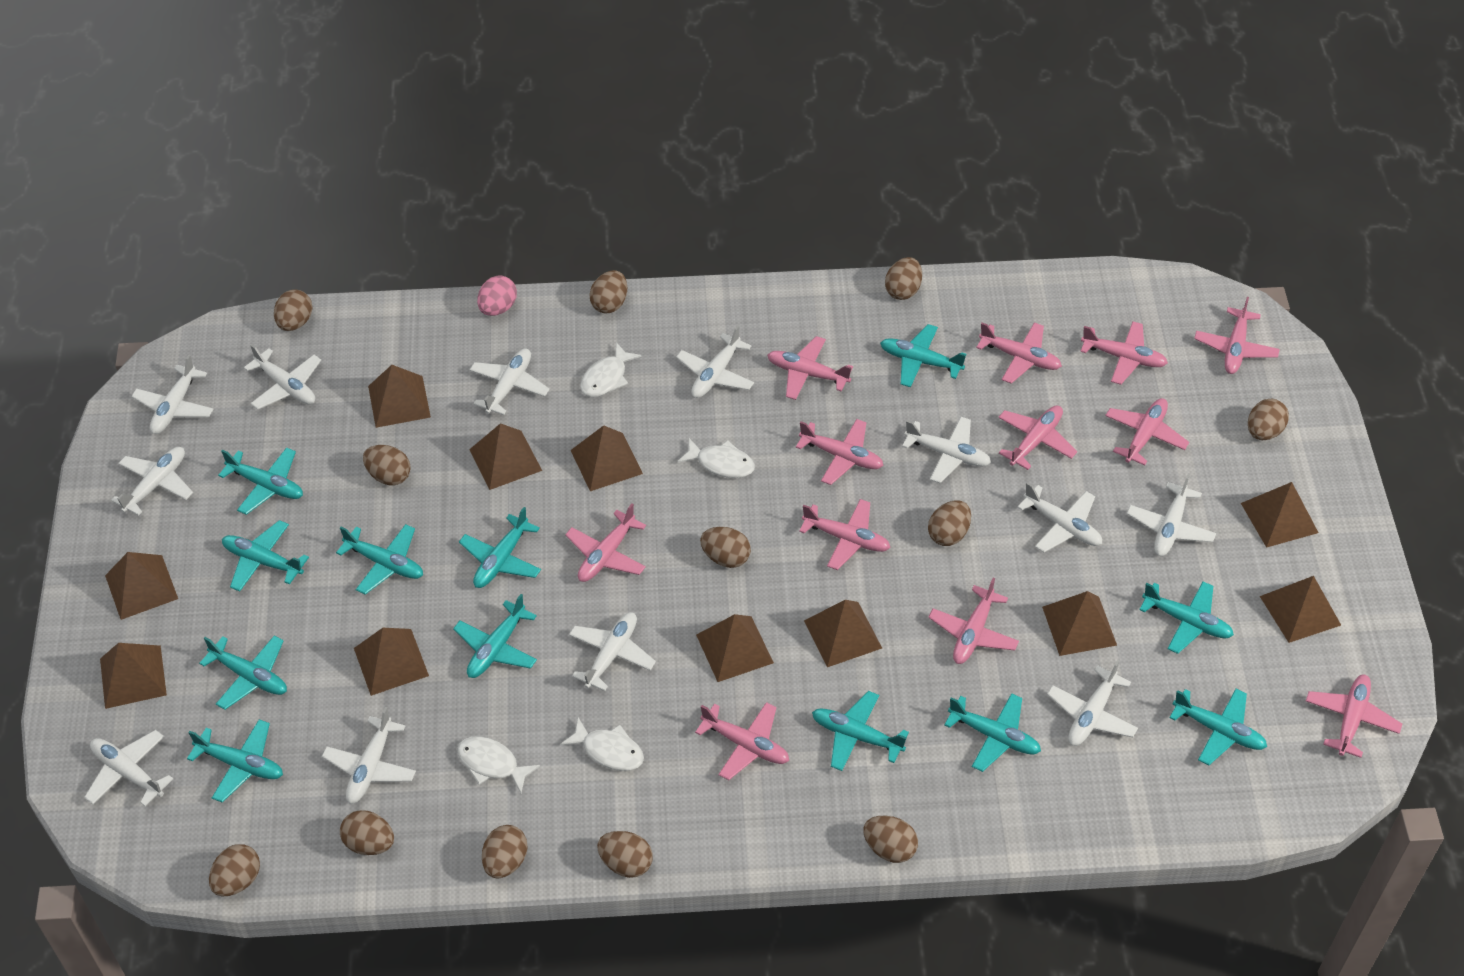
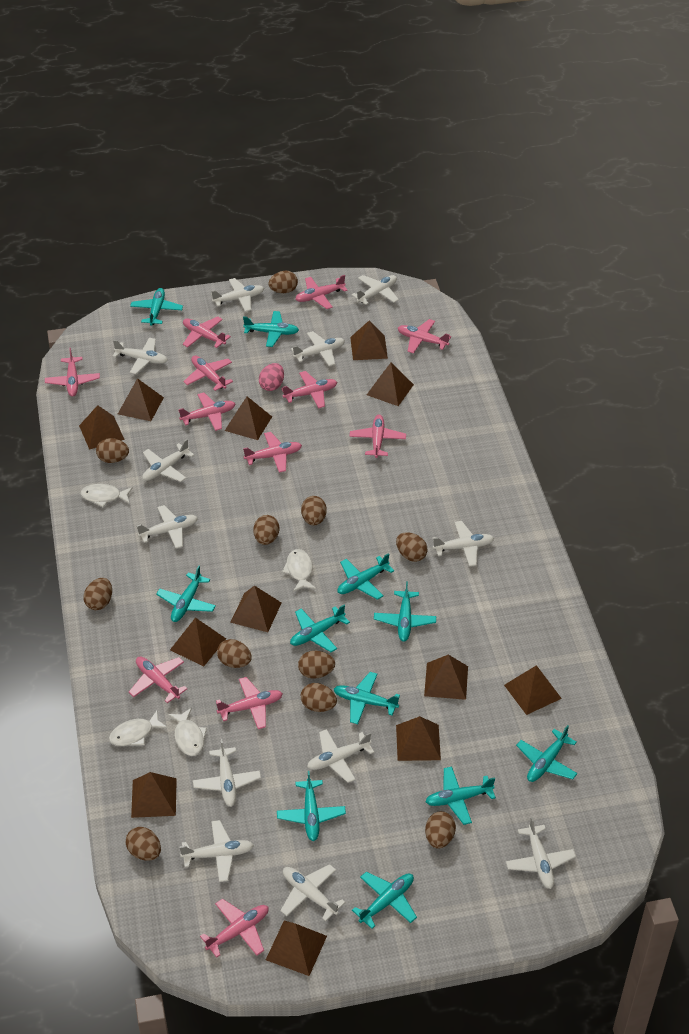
brown egg: [209,844,260,896] [274,289,312,331] [340,810,394,855] [363,445,411,485] [482,825,528,878] [589,270,627,313] [597,831,653,878] [700,527,751,568] [863,816,918,863] [885,257,922,300] [928,500,971,546] [1248,399,1289,440] = 12 -> [83,578,112,610] [96,438,129,463] [126,827,161,861] [217,639,252,668] [253,515,279,545] [268,271,298,293] [298,651,335,679] [301,496,327,525] [301,683,337,712] [396,532,428,562] [425,811,456,849] = 11
brown pyramid: [100,643,167,709] [105,552,178,620] [354,628,429,696] [368,365,431,428] [469,423,542,490] [571,425,643,491] [696,614,774,682] [804,600,882,667] [1042,591,1117,656] [1241,482,1319,548] [1260,576,1341,643] = 11 -> [79,405,125,450] [118,378,164,421] [131,772,177,818] [170,618,226,667] [225,397,272,440] [230,586,281,632] [266,921,327,976] [350,320,388,360] [367,363,414,406] [396,716,441,761] [424,655,468,700] [504,665,562,715] = 12
turquoise plane: [187,719,283,803] [199,635,287,710] [218,447,303,515] [222,520,309,592] [336,524,423,595] [453,594,537,678] [459,507,541,588] [812,691,909,771] [880,324,966,387] [944,693,1041,772] [1139,582,1234,654] [1170,689,1267,765] = 12 -> [130,288,183,326] [156,566,216,622] [243,311,299,347] [277,771,346,841] [290,605,350,652] [334,672,400,724] [338,553,394,600] [352,872,417,929] [374,581,436,642] [425,766,496,825] [516,725,578,782] = 11

